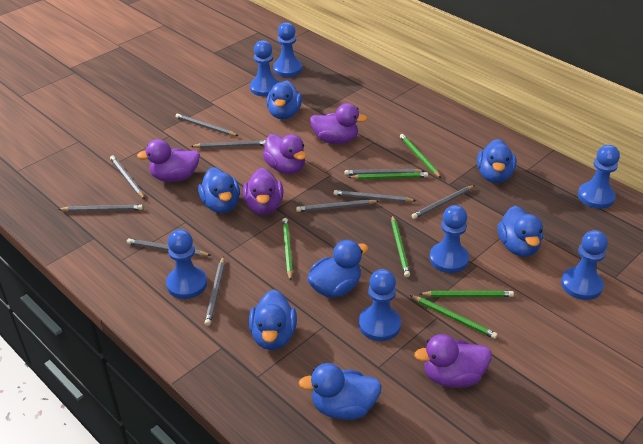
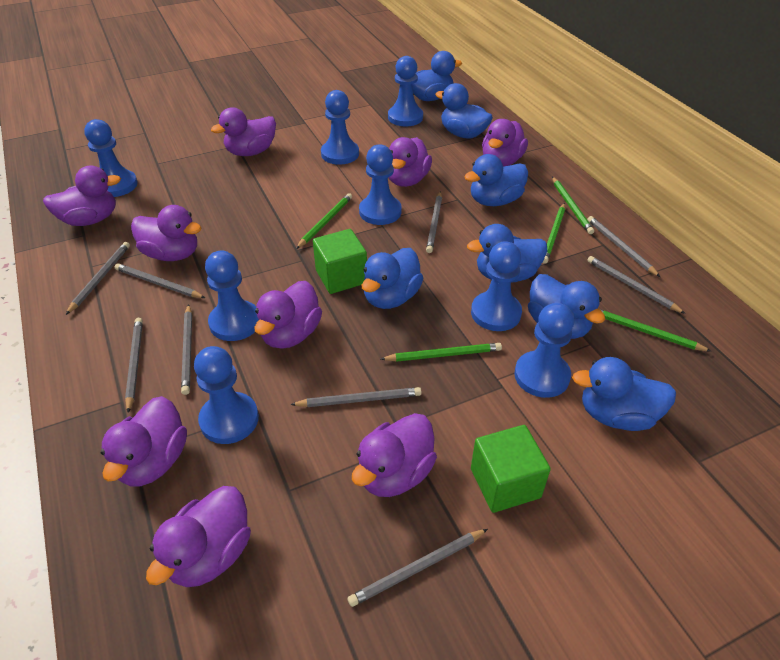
blue pawn: [166,229,207,299] [250,40,280,96] [273,22,302,77] [359,269,401,341] [429,205,469,273] [561,230,608,300] [578,145,620,209] = 7 -> [84,119,138,197] [194,346,259,444] [205,251,259,341] [321,90,359,165] [359,144,401,225] [388,56,423,126] [471,241,522,331] [514,303,574,398] = 8
green cube: none = 0 -> [313,229,367,294] [471,425,551,513] = 2
green pencil: [282,218,293,281] [348,172,428,180] [391,215,410,277] [400,134,441,178] [410,295,498,339] [420,291,514,297] = 6 -> [296,193,352,249] [381,343,502,362] [542,203,565,264] [552,177,594,234] [600,309,712,352] = 5
grey pencil: [58,205,143,212] [110,155,145,199] [127,238,211,256] [175,114,238,136] [191,140,266,148] [204,256,225,326] [296,200,379,212] [334,190,416,202] [345,169,424,175] [412,185,475,219] = 10 -> [66,242,130,315] [115,263,205,298] [125,318,143,413] [181,304,192,395] [290,387,422,407] [348,529,488,607] [426,191,442,253] [587,216,660,277] [587,256,686,314] = 9
purple duck: [137,139,200,182] [243,168,283,215] [263,134,306,174] [310,103,368,144] [414,334,491,388] = 5 -> [43,165,121,226] [101,396,187,486] [131,205,201,261] [146,486,251,587] [211,107,276,156] [254,281,322,349] [352,413,437,497] [388,137,432,187] [482,119,528,167] = 9

